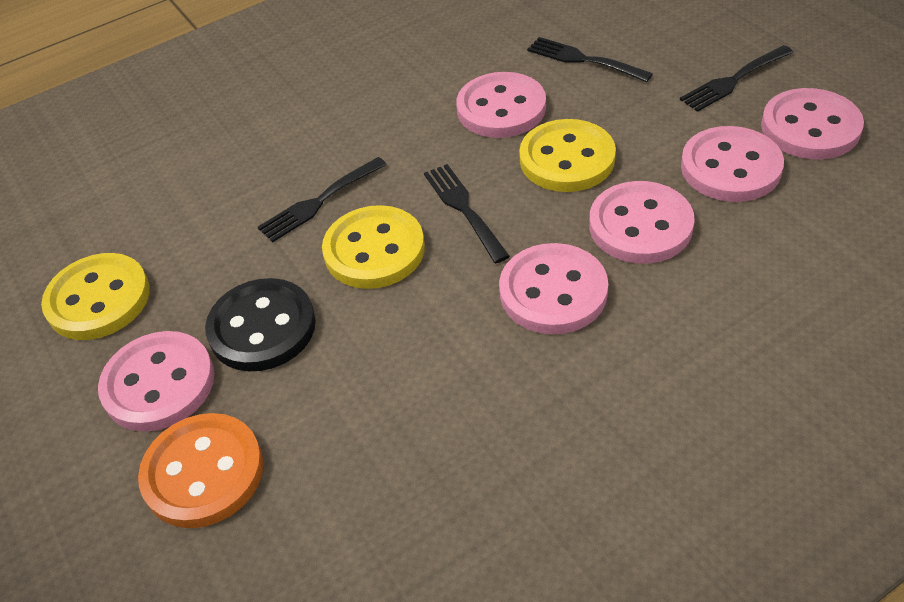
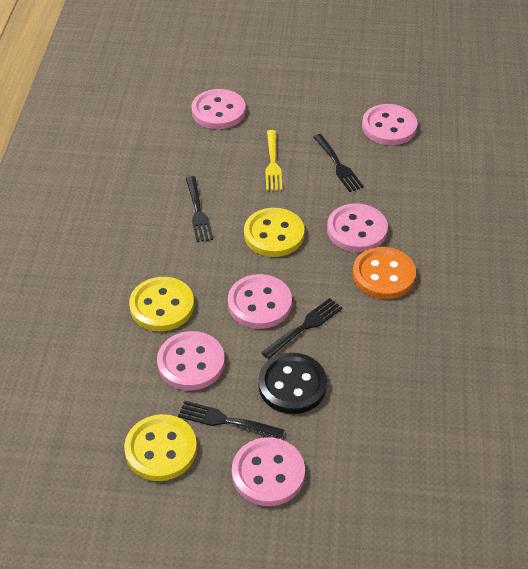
yellow fork: none = 0 -> [265,130,282,191] = 1

